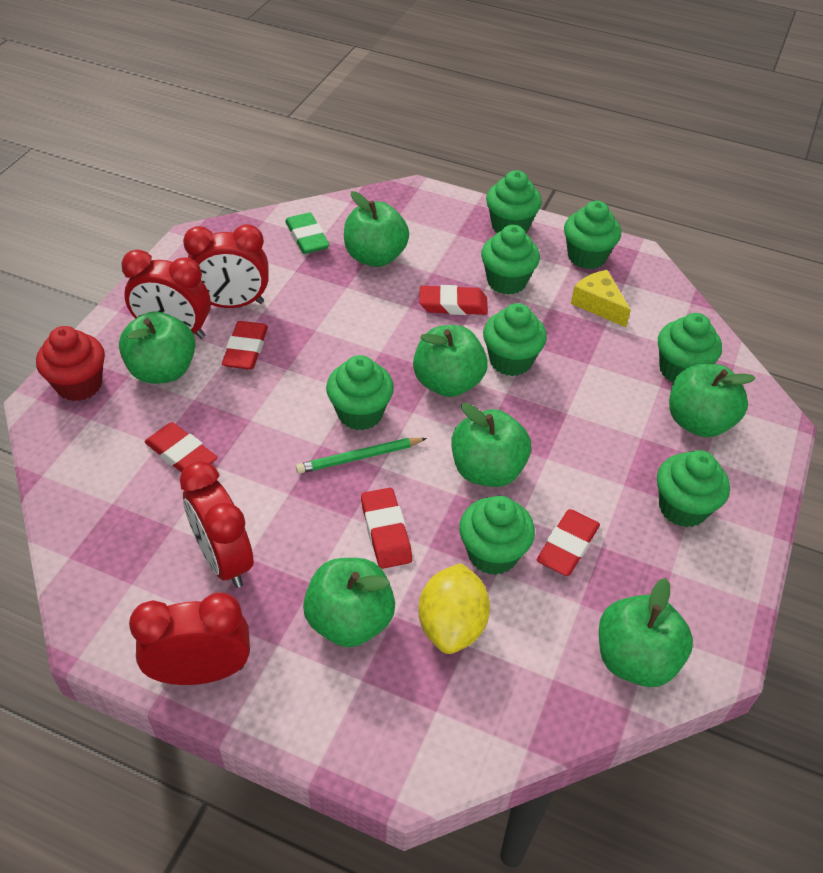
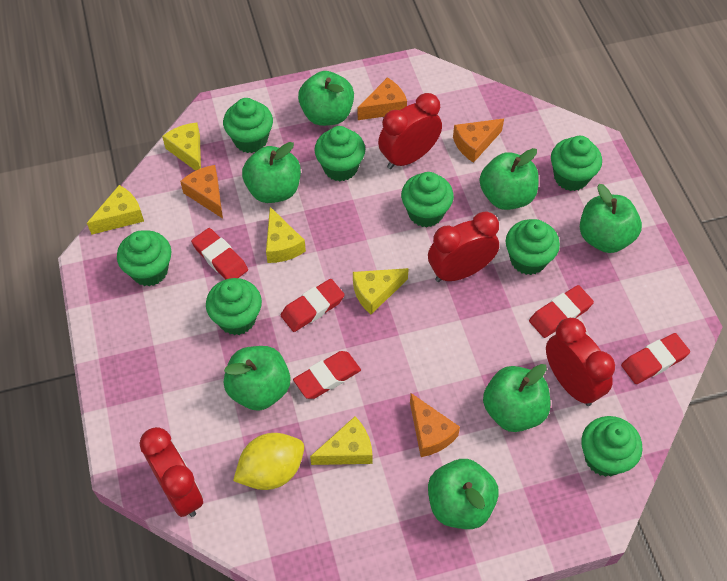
green eraser: [285,213,330,254] = 1 -> none = 0
green pencil: [296,438,427,474] = 1 -> none = 0
orange cheese: none = 0 -> [180,165,223,218] [358,77,407,120] [410,393,460,457] [453,119,504,163] = 4
red cupcake: [36,326,105,401] = 1 -> none = 0
yellow cheese: [571,270,631,327] = 1 -> [87,185,144,235] [162,122,201,171] [266,207,306,263] [310,417,373,465] [353,268,409,314] = 5

